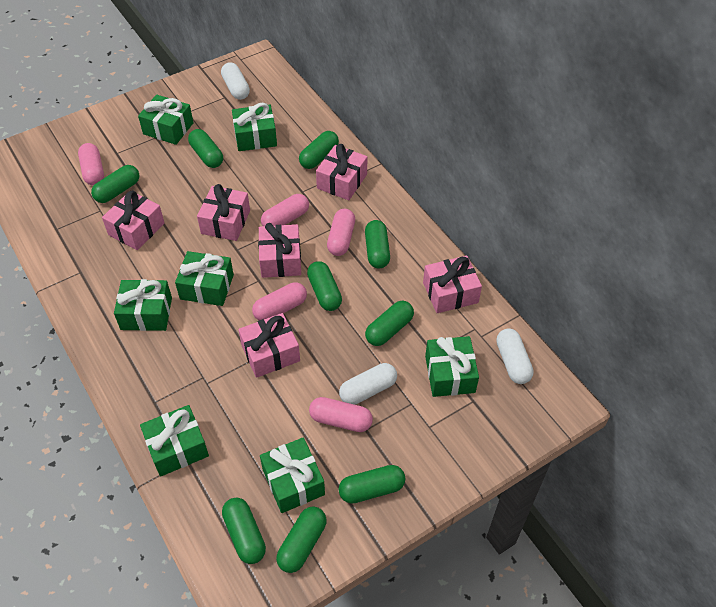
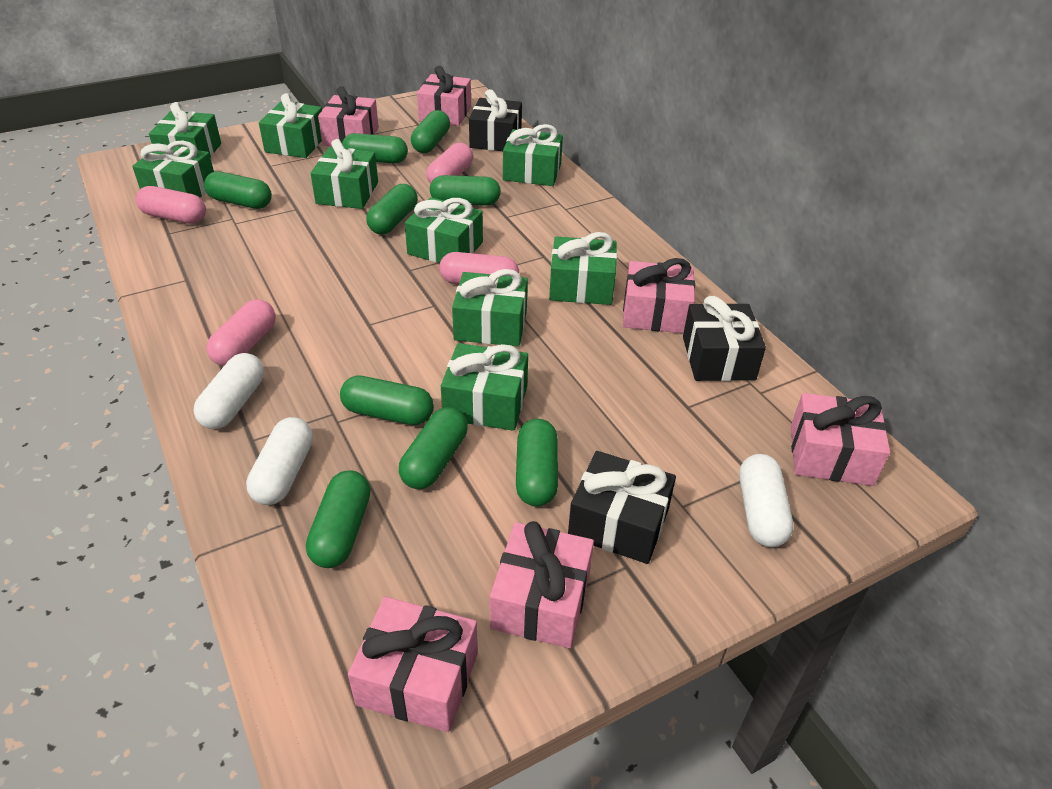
black gift: none = 0 -> [469,89,522,151] [568,451,676,564] [683,296,766,381] = 3
green gift: [114,279,172,331] [138,94,193,145] [140,405,209,477] [175,251,234,306] [232,103,277,151] [260,437,325,513] [425,336,479,397] = 7 -> [132,140,214,197] [149,102,221,157] [259,93,322,158] [310,139,378,209] [405,197,483,263] [441,343,528,431] [452,269,528,347] [503,124,563,186] [549,232,617,305] = 9
pink capsule: [78,143,104,185] [252,282,307,320] [261,194,309,226] [309,397,373,432] [327,209,355,256] = 5 -> [136,186,206,224] [206,299,276,366] [427,143,473,184] [439,252,519,285] = 4

